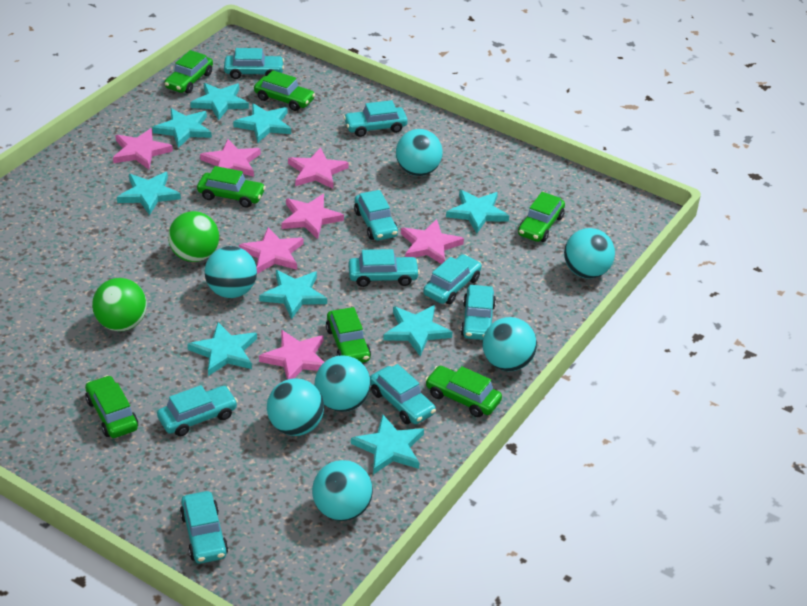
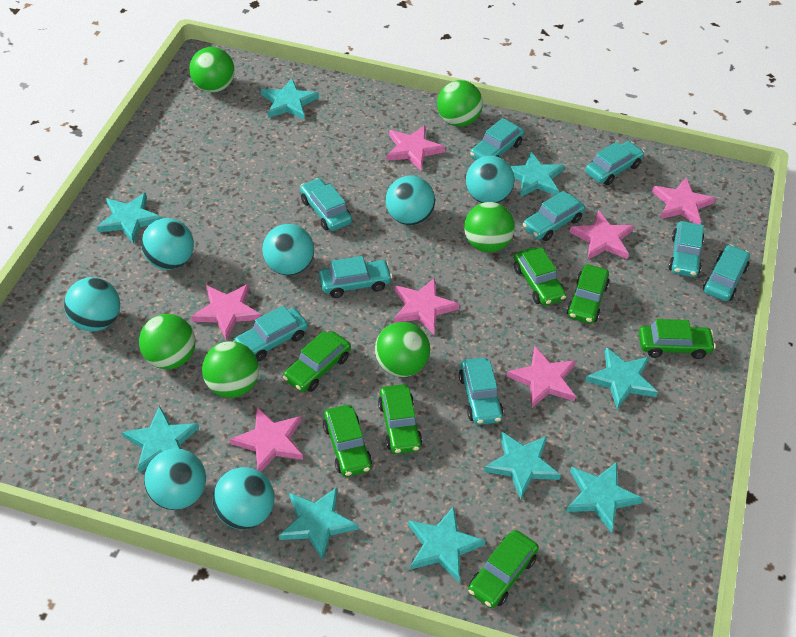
green ball: [92,278,147,331] [168,211,219,262] = 2 -> [139,314,195,369] [189,47,235,93] [202,341,259,398] [375,322,430,377] [437,80,483,127] [464,202,515,252] = 6

